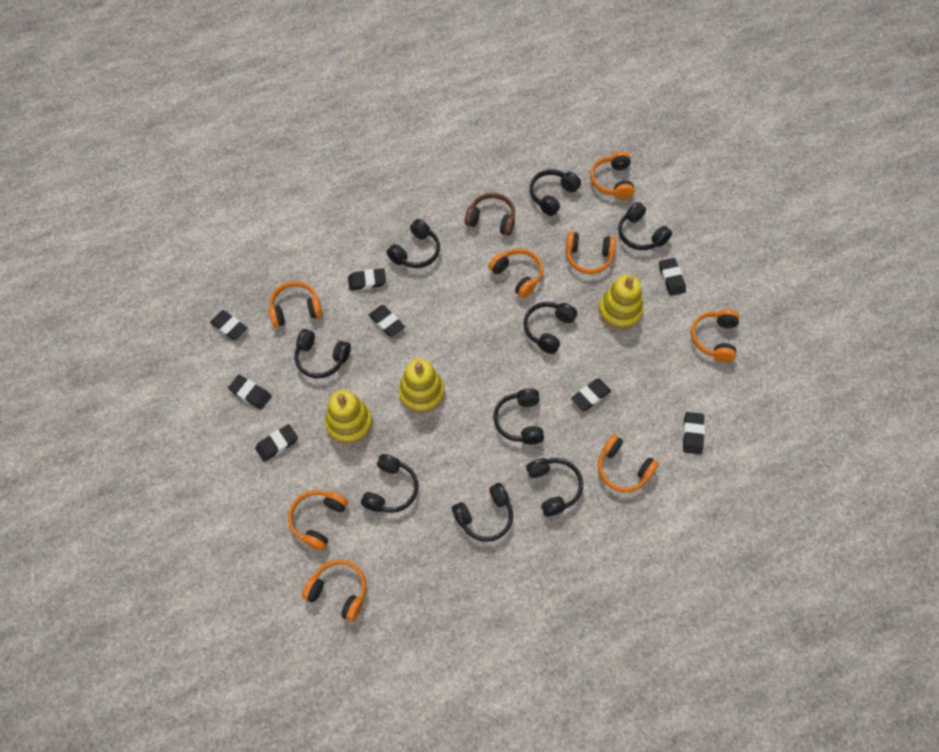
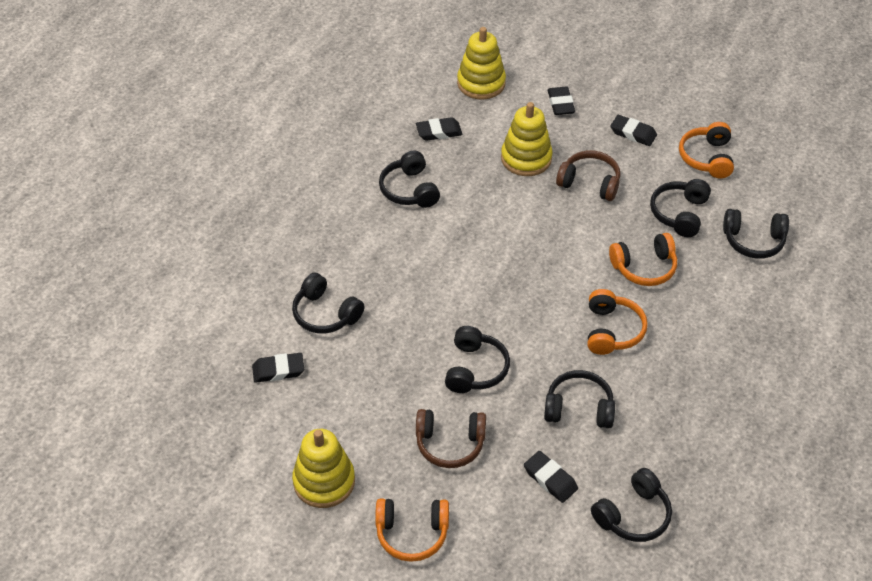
black eraser: [210,310,247,340] [228,375,272,410] [255,424,298,462] [348,268,386,291] [369,305,405,337] [571,379,611,411] [659,258,686,296] [683,412,705,454] = 8 -> [252,353,304,383] [416,117,462,141] [524,451,578,503] [548,87,575,115] [610,115,657,146] = 5
black headphones: [294,329,351,378] [361,454,418,513] [387,219,440,268] [452,483,513,542] [493,389,544,444] [524,302,577,354] [526,458,583,516] [530,169,581,216] [618,202,672,250] = 9 -> [292,272,365,334] [379,151,440,208] [445,326,510,393] [544,370,615,428] [591,468,672,542] [650,179,711,237] [723,209,789,259] = 7
brown headphones: [465,193,515,236] = 1 -> [416,409,486,468] [556,150,621,201] = 2
orange headphones: [269,281,323,327] [288,490,348,551] [302,559,366,622] [488,248,543,298] [565,232,616,274] [590,151,635,199] [598,434,659,492] [691,309,739,362] = 8 -> [375,498,449,562] [587,289,648,355] [609,233,677,286] [679,122,734,178] = 4

